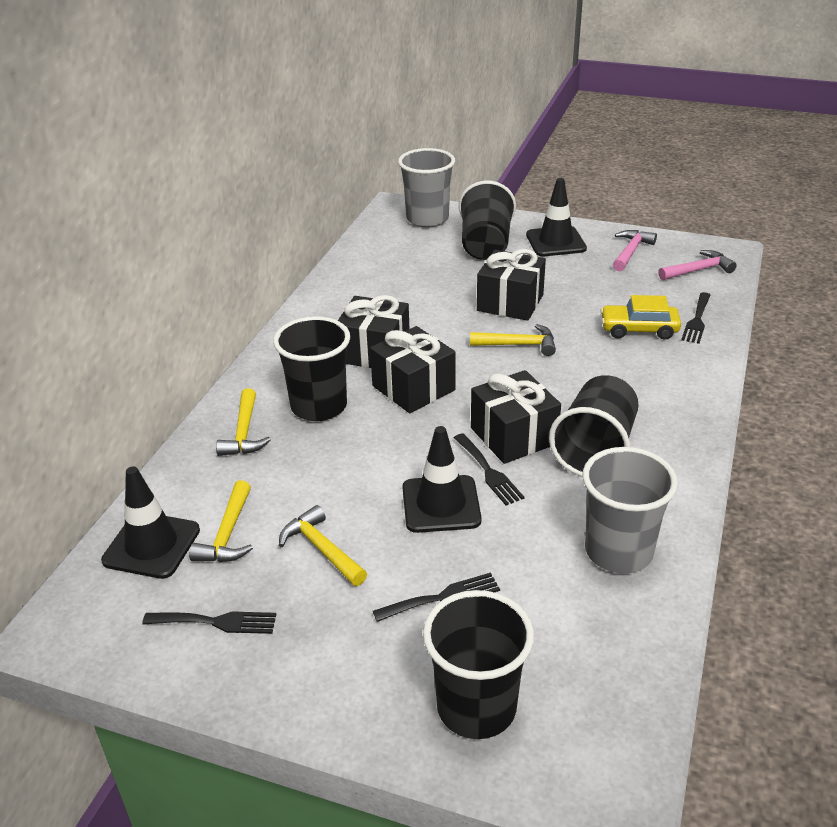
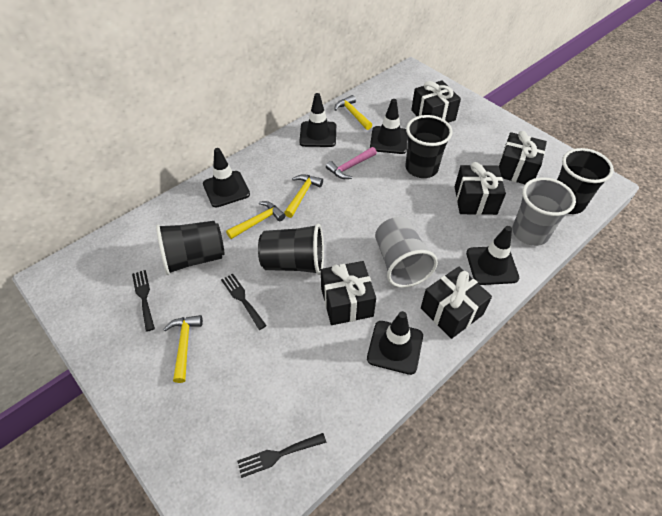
black fork: [142,611,276,634] [373,572,500,622] [454,433,525,506] [681,292,711,344] = 4 -> [132,270,155,332] [221,273,267,330] [237,433,326,478] = 3
black gift: [338,295,409,368] [370,326,455,413] [471,370,561,464] [477,249,546,321] = 4 -> [321,261,376,325] [411,80,461,123] [421,266,492,339] [455,162,506,215] [498,131,547,184] = 5
black traffic cone: [101,466,200,579] [402,426,482,533] [526,178,587,256] = 3 -> [203,148,250,208] [299,93,336,147] [367,311,423,375] [370,99,408,154] [466,226,519,285] = 5
pink hammer: [613,230,657,271] [658,250,737,280] = 2 -> [326,147,377,179] = 1
yellow car: [600,295,681,340] = 1 -> none = 0

